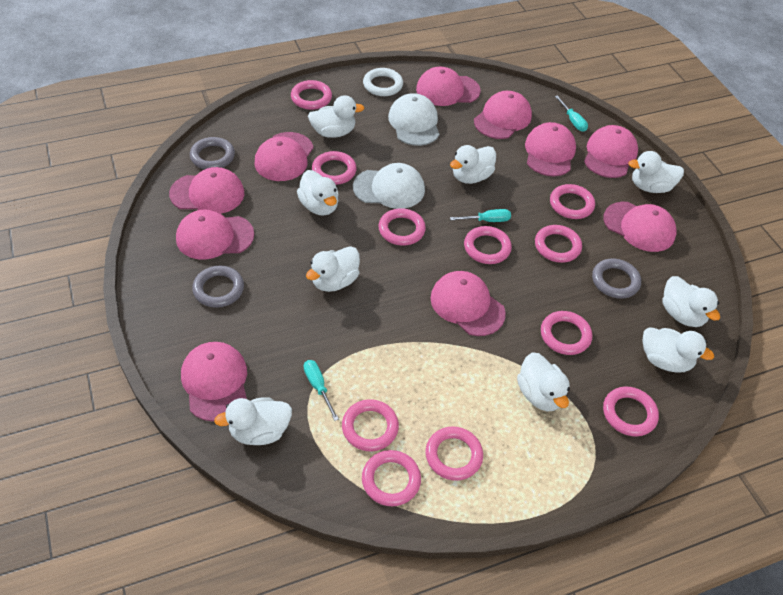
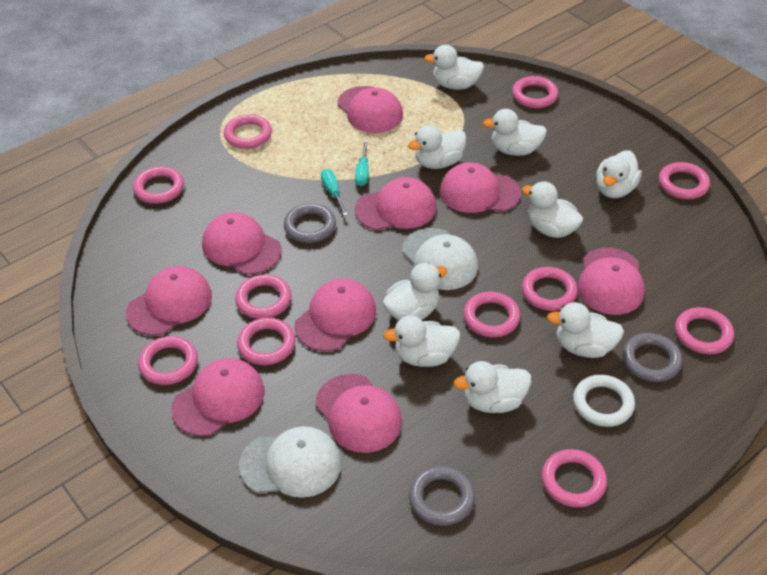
pink cap: [169,167,244,214] [176,209,254,260] [181,342,247,421] [254,132,314,181] [416,67,480,106] [430,271,506,336] [474,91,532,139] [525,122,576,176] [584,125,638,178] [603,202,676,252] = 10 -> [126,266,212,336] [171,358,264,436] [202,212,282,275] [294,279,376,351] [316,374,402,453] [337,86,403,133] [355,177,437,230] [439,162,521,213] [577,248,645,315] = 9
turquoise screwdriver: [304,360,339,421] [450,209,511,222] [555,95,588,132] = 3 -> [321,169,348,216] [355,140,369,186] = 2

